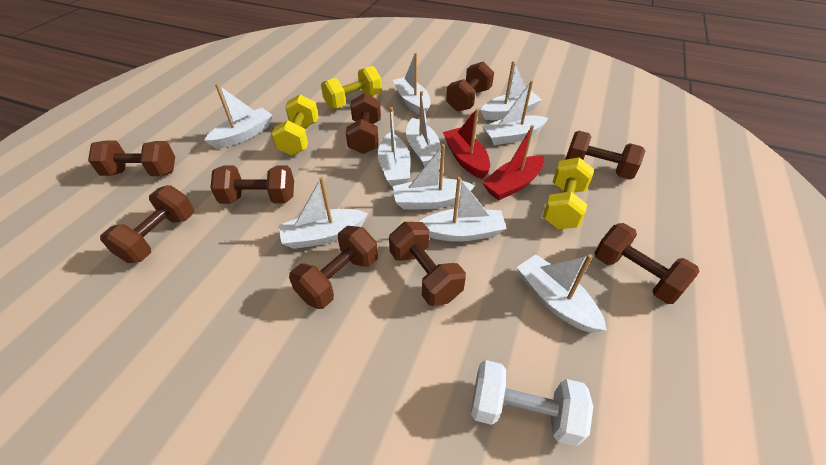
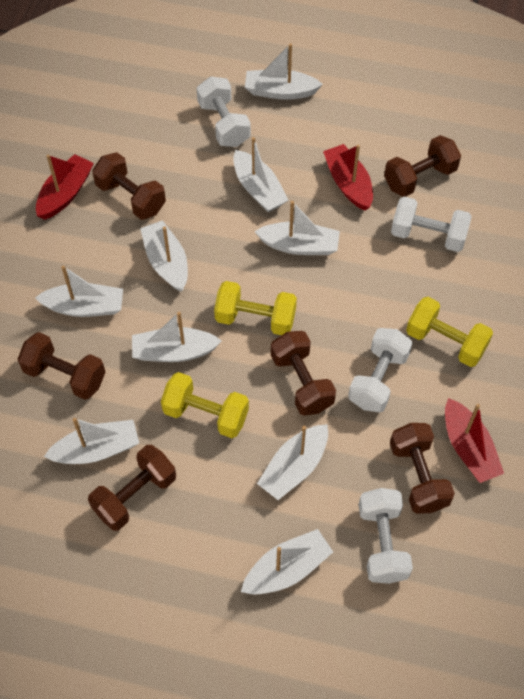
brown dumbbell: [88,141,175,176] [100,185,194,263] [210,166,294,204] [289,226,378,309] [346,93,381,154] [389,222,466,306] [446,62,494,112] [565,131,645,180] [595,223,700,304] = 9 -> [17,332,105,400] [88,445,176,531] [92,152,166,220] [271,331,336,416] [384,135,461,197] [390,423,455,514] = 6
red boat: [443,108,490,179] [482,125,544,200] = 2 -> [36,154,94,220] [323,144,373,211] [445,398,504,483] = 3
white boat: [204,84,273,149] [278,177,368,249] [378,107,411,186] [393,53,430,115] [393,144,475,210] [406,91,441,167] [419,177,507,242] [481,61,542,120] [482,80,548,145] [517,254,607,333] = 10 -> [35,265,123,317] [44,418,139,464] [132,312,222,362] [140,220,188,292] [233,137,288,212] [241,529,333,594] [245,43,323,100] [254,201,340,255] [257,424,328,500] = 9
white dumbbell: [471,360,593,446] = 1 -> [196,76,251,147] [348,328,412,412] [359,488,413,584] [391,197,472,252] = 4

